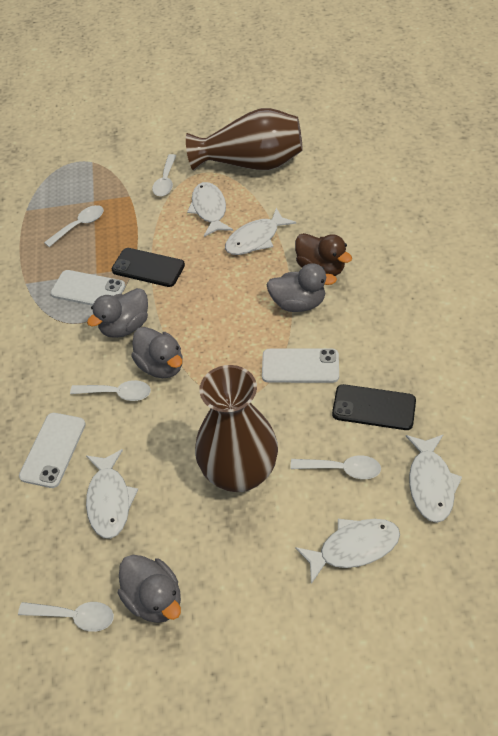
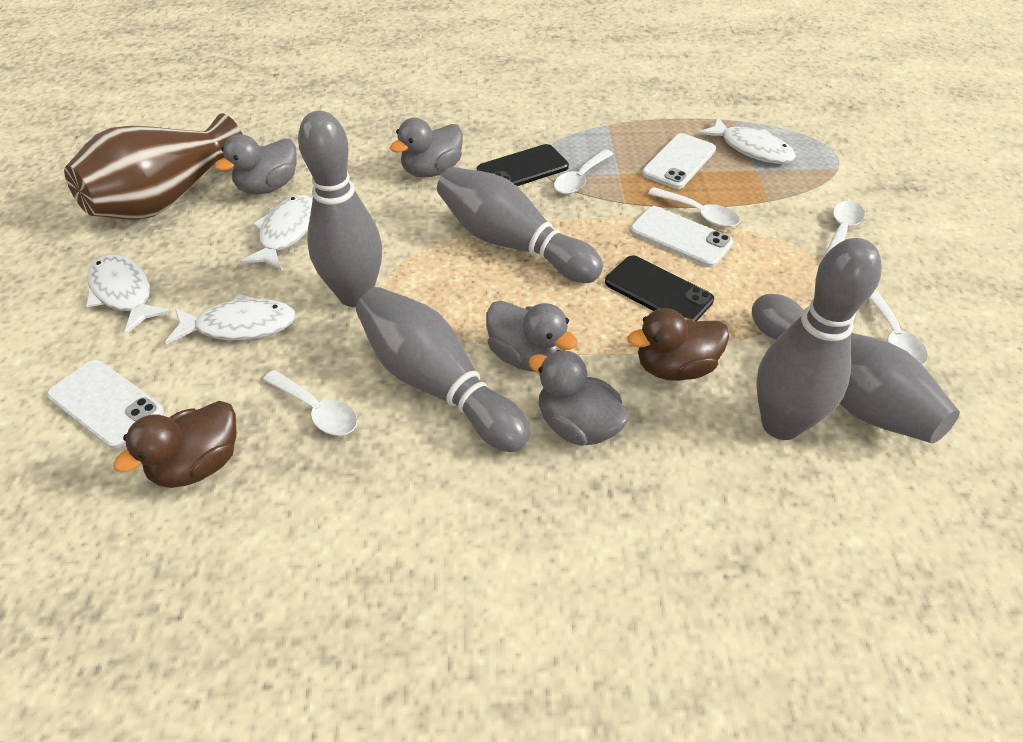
brown duck: [295,233,352,276] = 1 -> [113,401,236,488] [627,308,729,381] = 2
brown vase: [186,108,303,171] [195,365,278,492] = 2 -> [64,113,242,220] = 1
grey bowling pin: none = 0 -> [298,111,382,307] [356,287,530,452] [437,167,603,283] [752,294,960,444] [757,238,882,440] = 5
white fish: [86,449,138,539] [187,182,233,237] [225,208,296,255] [295,519,400,584] [406,435,462,523] = 5 -> [86,255,172,334] [165,294,296,344] [239,195,313,270] [698,117,796,164] = 4

